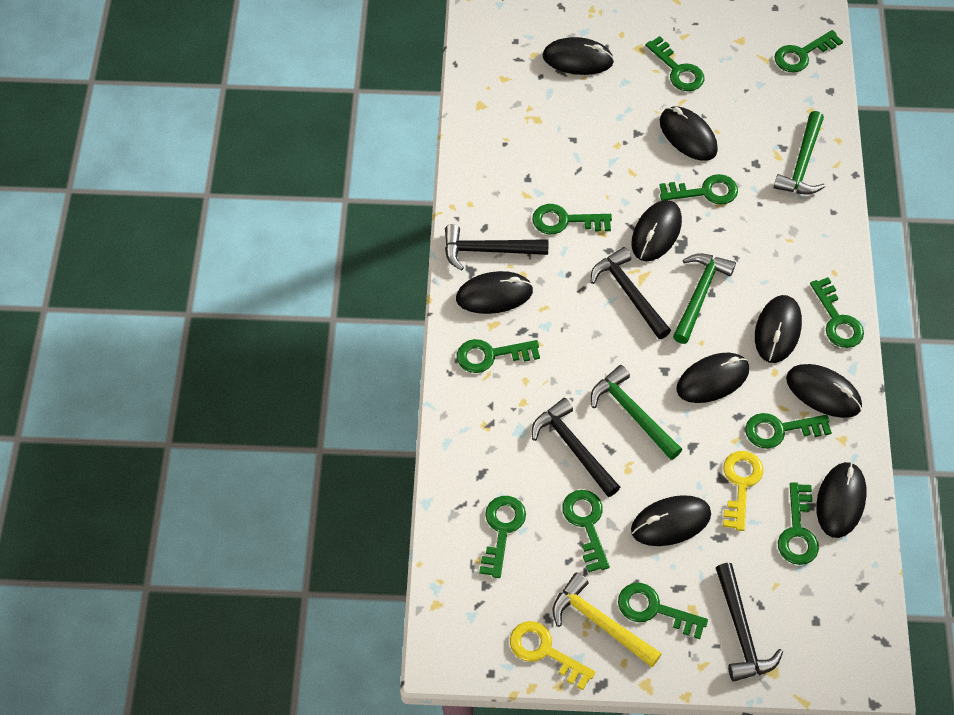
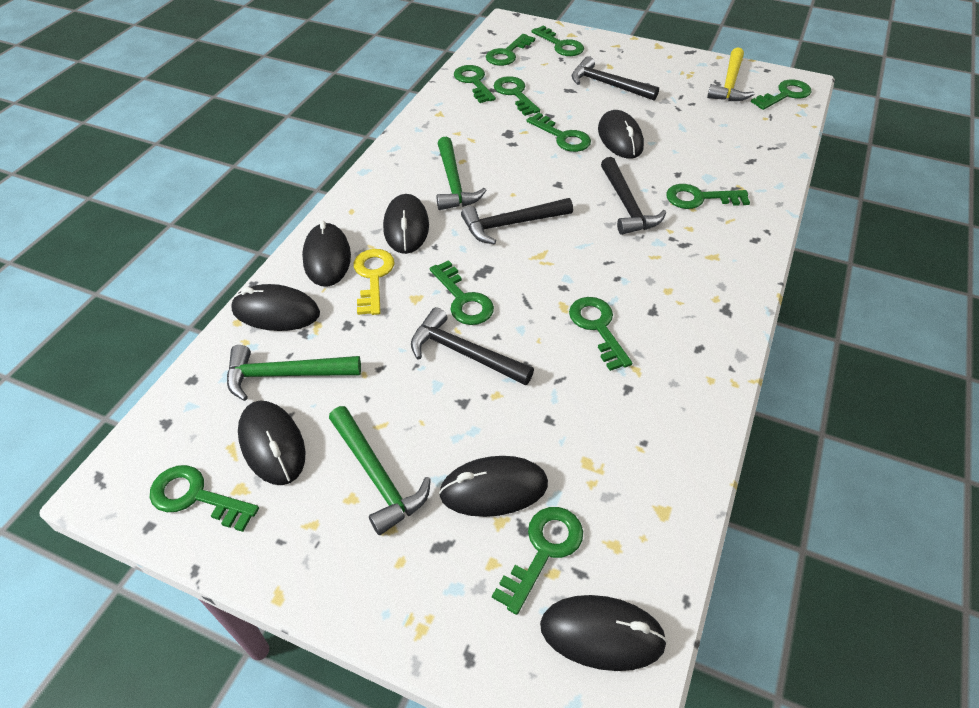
black mouse: [456,271,533,314] [543,37,614,75] [631,200,682,261] [631,495,711,546] [660,106,718,161] [676,353,749,403] [755,295,802,363] [786,364,862,418] [816,462,867,538] = 9 -> [231,284,320,331] [238,401,306,485] [302,220,351,287] [383,194,429,254] [439,456,548,517] [540,595,668,671] [598,110,644,159] = 7
yellow key: [510,621,595,690] [723,451,763,531] = 2 -> [353,249,395,315] = 1

